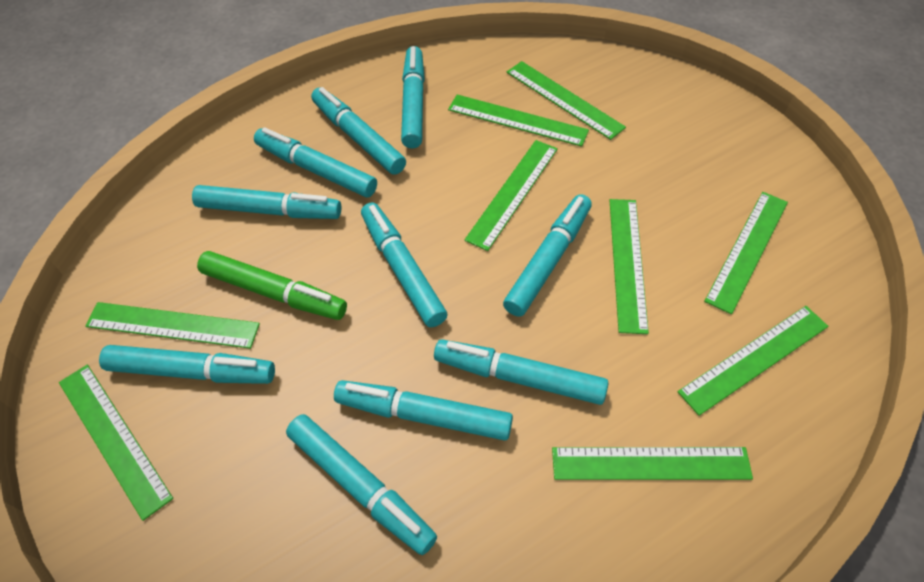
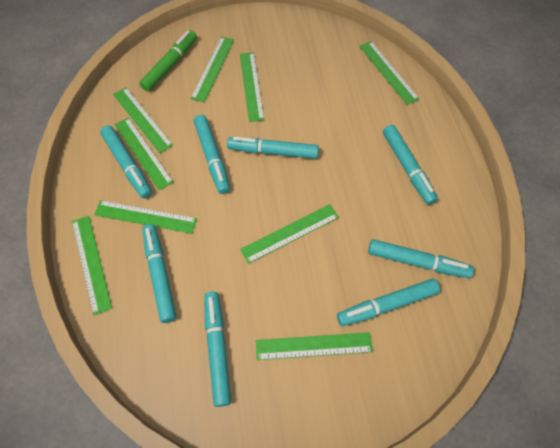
turquoise marker: [99,345,275,384] [192,185,341,219] [254,127,377,198] [286,414,437,555] [311,87,406,175] [334,380,513,441] [361,202,447,327] [401,46,425,148] [434,339,608,405] [503,194,592,317] = 10 -> [100,126,152,198] [142,224,176,323] [194,115,230,194] [204,292,231,407] [227,137,319,159] [337,279,440,326] [368,239,474,278] [383,125,438,205] = 8

